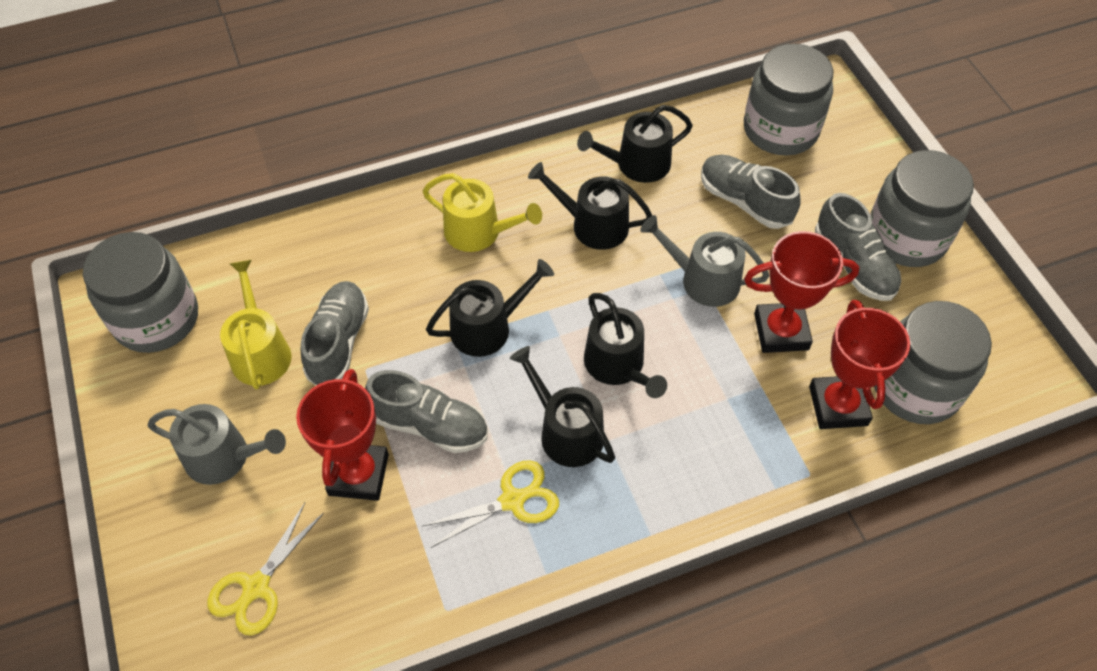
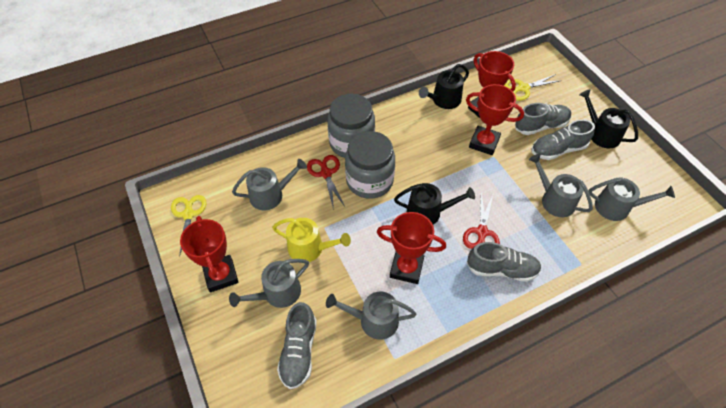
black watering can: [426,259,554,357] [510,346,615,467] [528,162,652,250] [577,105,693,183] [584,293,667,398] = 5 -> [394,183,475,225] [419,64,469,109] [579,89,638,148] = 3
grey jar: [83,232,198,353] [744,44,833,155] [870,150,974,267] [874,301,992,424] = 4 -> [327,94,375,158] [345,131,395,199] = 2
grey watering can: [148,404,286,485] [640,215,770,307] = 2 -> [229,259,309,308] [232,159,307,210] [326,292,417,340] [529,154,593,217] [589,177,675,221] = 5
red scissors: none = 0 -> [307,155,345,210] [463,194,500,249] = 2
red trophy: [296,369,389,501] [744,231,859,353] [809,300,910,429] = 3 -> [180,216,239,292] [377,212,446,284] [466,84,524,155] [468,51,516,118] = 4
yellow watering can: [220,260,292,390] [423,173,542,252] = 2 -> [272,218,351,262] = 1

